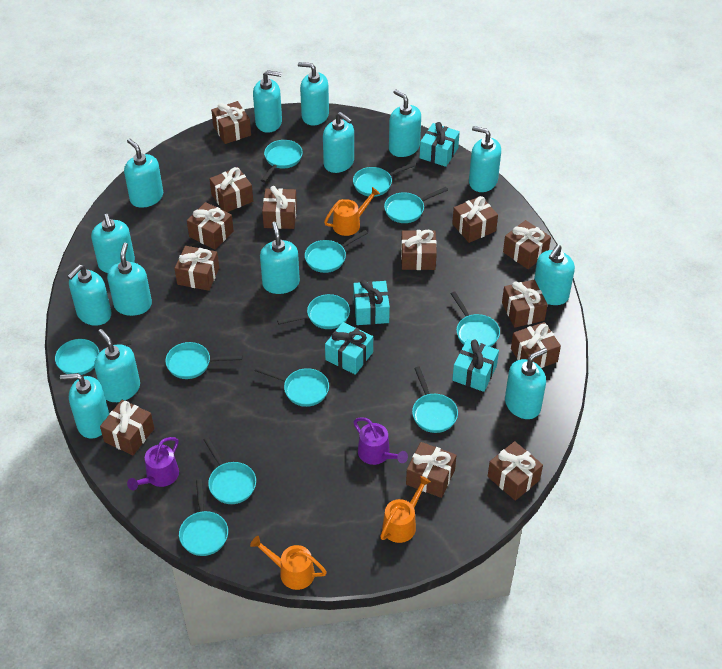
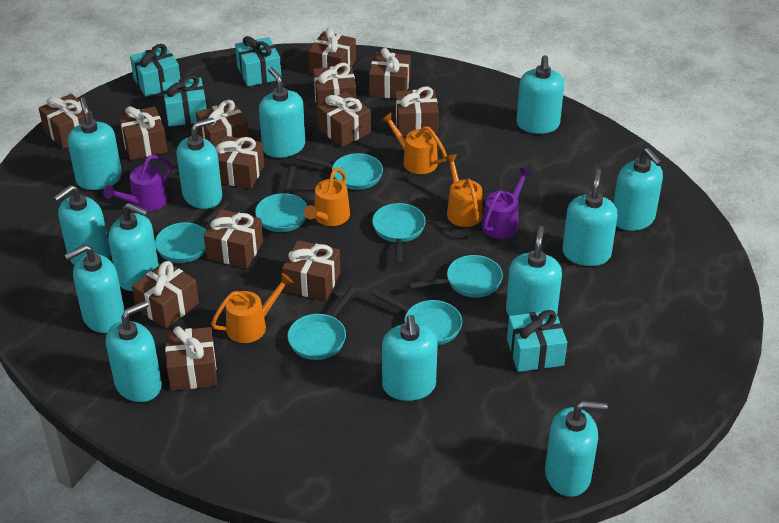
orange watering can: [250,536,327,590] [324,187,380,236] [380,476,431,543] = 3 -> [211,273,294,343] [304,168,350,226] [382,113,447,174] [444,154,483,227] = 4
turquoise pan: [55,339,131,375] [165,342,242,379] [179,479,228,556] [203,437,256,504] [255,367,329,407] [261,140,303,182] [277,294,350,329] [305,230,368,273] [353,162,416,197] [384,187,448,223] [412,367,458,433] [451,292,500,347] = 12 -> [155,201,229,263] [255,166,307,232] [288,286,356,360] [296,153,383,190] [371,289,462,345] [372,203,426,265] [408,255,503,298] = 7
turquoise soap dispenser: [60,373,109,439] [67,265,112,326] [91,214,135,273] [94,329,140,402] [107,243,152,316] [124,138,163,208] [253,70,282,133] [260,222,300,294] [298,62,329,126] [323,112,354,173] [389,90,421,157] [469,126,501,192] [505,348,547,419] [534,245,575,305] = 14 -> [53,185,111,265] [65,244,125,333] [68,97,122,190] [106,301,162,402] [108,203,159,291] [176,118,222,209] [259,67,305,158] [382,315,438,401] [506,226,562,316] [516,55,564,134] [545,401,608,497] [562,169,618,266] [614,148,663,231] = 13

